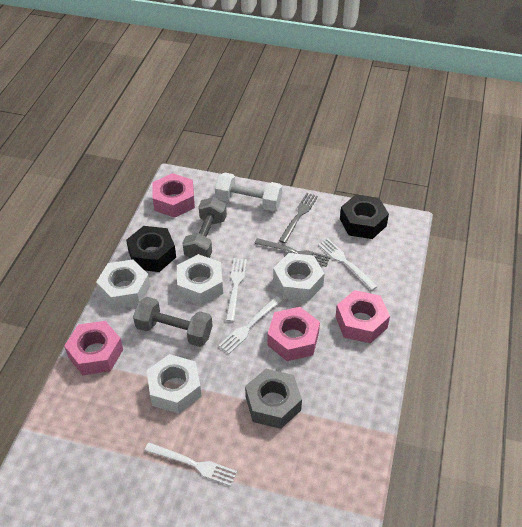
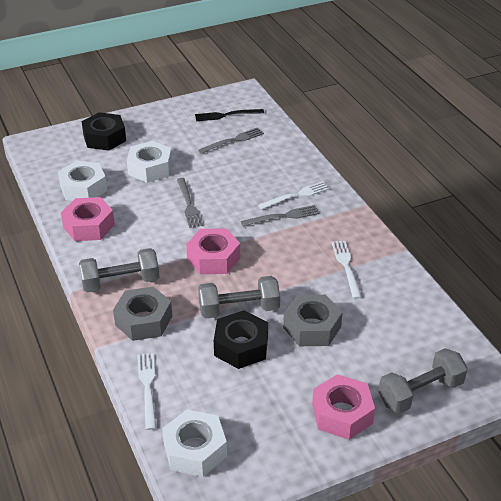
black fork: none = 0 -> [195,109,264,121] = 1
grey dumbbell: [133,297,213,347] [183,197,227,258] = 2 -> [79,248,159,293] [198,276,280,319] [378,348,468,413] = 3
grey fork: [254,238,330,267] [279,193,318,243] = 2 -> [177,178,203,228] [198,127,264,154] [241,205,320,226] = 3
grey nut: [245,369,302,429] = 1 -> [113,287,172,341] [283,295,343,346] = 2
pink nut: [64,321,123,375] [153,173,195,218] [267,307,320,361] [335,290,390,343] = 4 -> [61,197,115,241] [186,228,240,274] [312,374,375,440] = 3
white dumbbell: [215,172,282,211] = 1 -> none = 0
white fork: [144,443,237,486] [218,296,282,354] [226,258,247,322] [318,239,378,290] = 4 -> [137,353,156,430] [258,181,330,210] [331,241,362,299] = 3
white nut: [96,259,150,309] [147,354,202,414] [177,254,223,305] [273,253,325,301] = 4 -> [58,161,107,201] [127,141,172,183] [162,409,227,477] = 3

